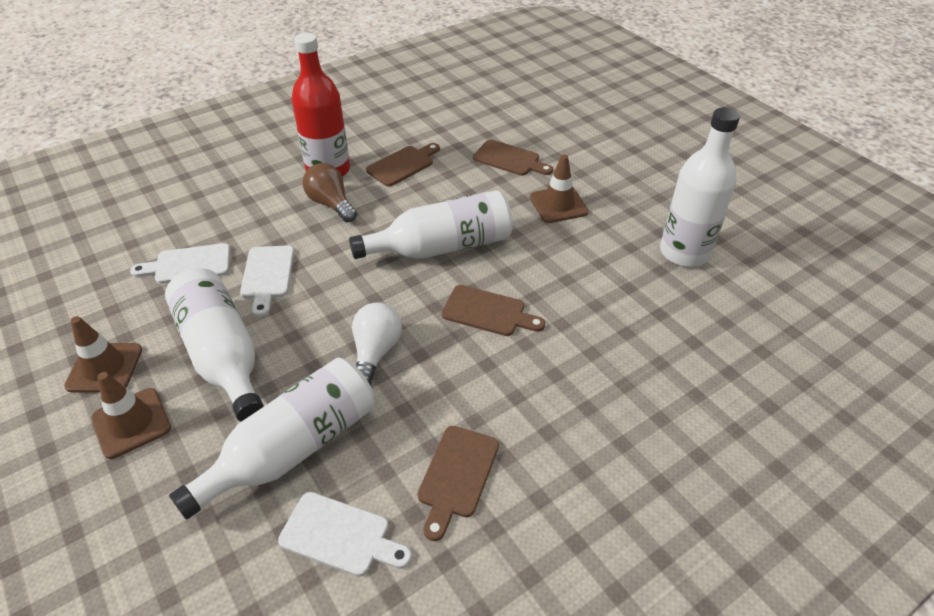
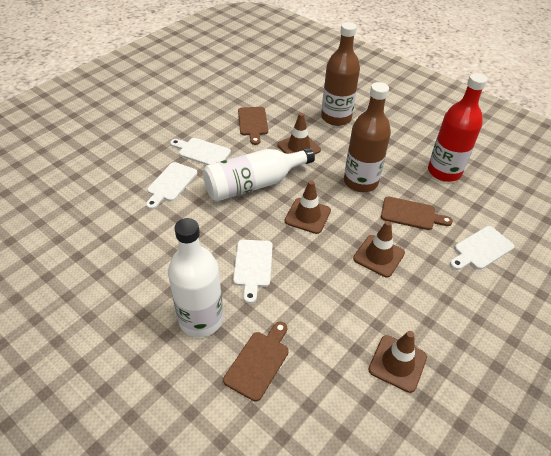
brown bottle: none = 0 -> [321,22,360,126] [344,82,391,192] = 2
brown cutting board: [366,143,440,187] [417,426,499,541] [442,285,545,336] [473,139,553,176] = 4 -> [223,321,289,402] [238,107,268,145] [381,197,453,230] = 3
brown light bulb: [303,163,357,222] = 1 -> none = 0
brown traffic cone: [64,316,142,393] [92,372,171,459] [530,155,589,223] = 3 -> [277,113,321,155] [285,180,331,234] [353,221,405,277] [368,331,427,393] = 4
white bottle: [165,268,264,421] [169,358,375,520] [349,190,513,259] [660,107,740,267] = 4 -> [168,218,223,337] [203,148,315,202] = 2
white cutting board: [130,243,230,284] [240,246,294,317] [278,492,412,577] = 3 -> [146,162,197,209] [170,138,231,165] [233,240,273,304] [450,226,514,270] = 4
white light bulb: [352,302,402,385] = 1 -> none = 0

